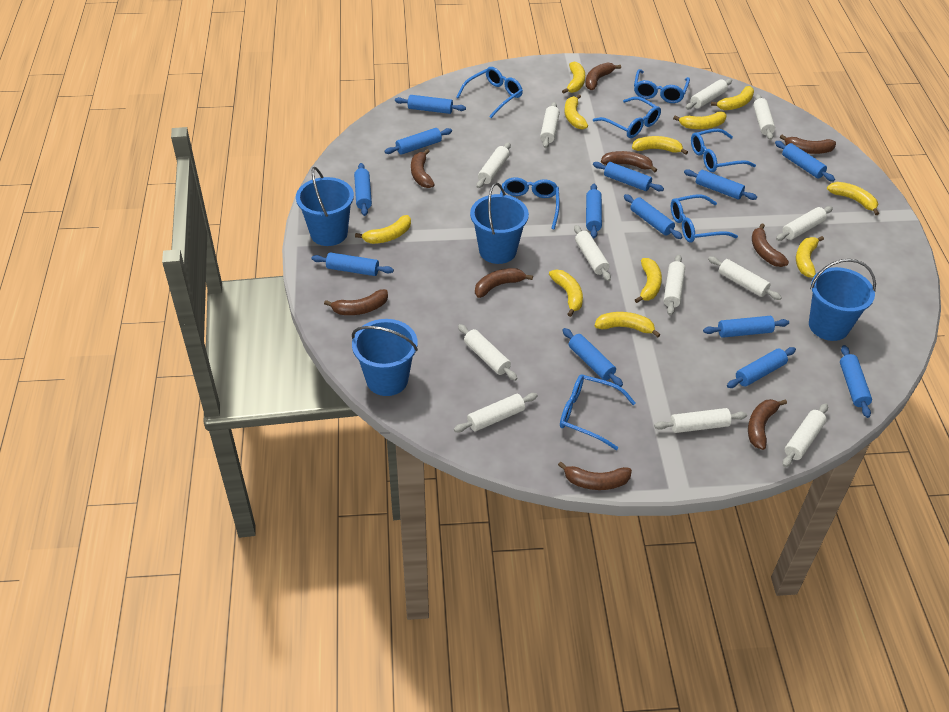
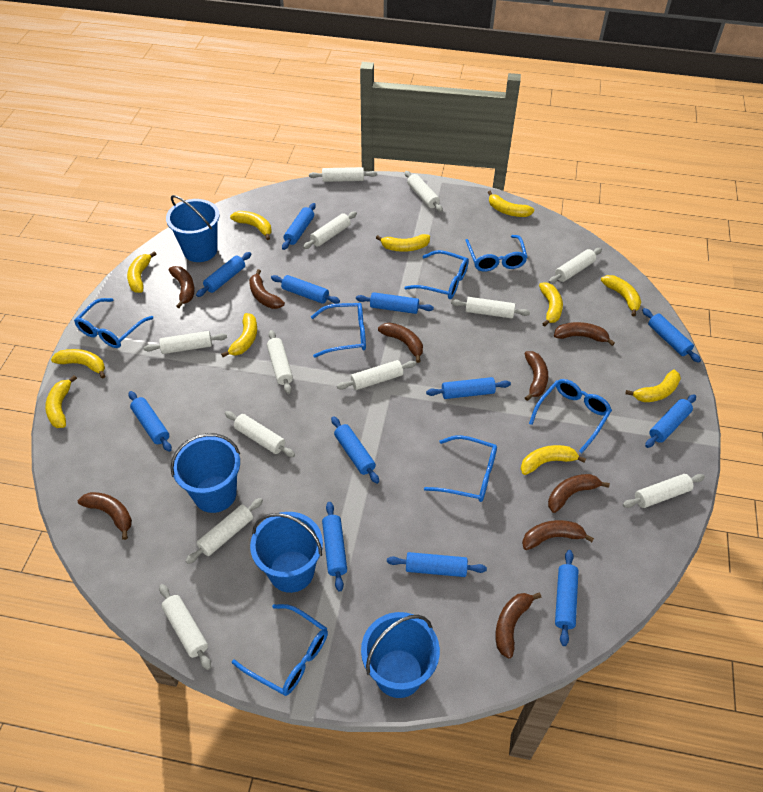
blue rolling pin: [311,252,394,276] [354,163,372,216] [384,128,452,155] [395,95,466,114] [562,328,623,387] [586,184,602,238] [593,162,664,191] [624,194,682,239] [684,169,757,200] [703,316,789,338] [727,347,796,388] [775,141,835,182] [840,345,872,418] = 13 -> [129,391,172,452] [196,252,251,297] [271,275,340,304] [282,203,316,250] [322,502,347,592] [331,416,379,484] [356,292,434,314] [387,552,487,577] [426,377,511,399] [555,550,579,646] [642,308,701,363] [645,394,696,448] = 12

